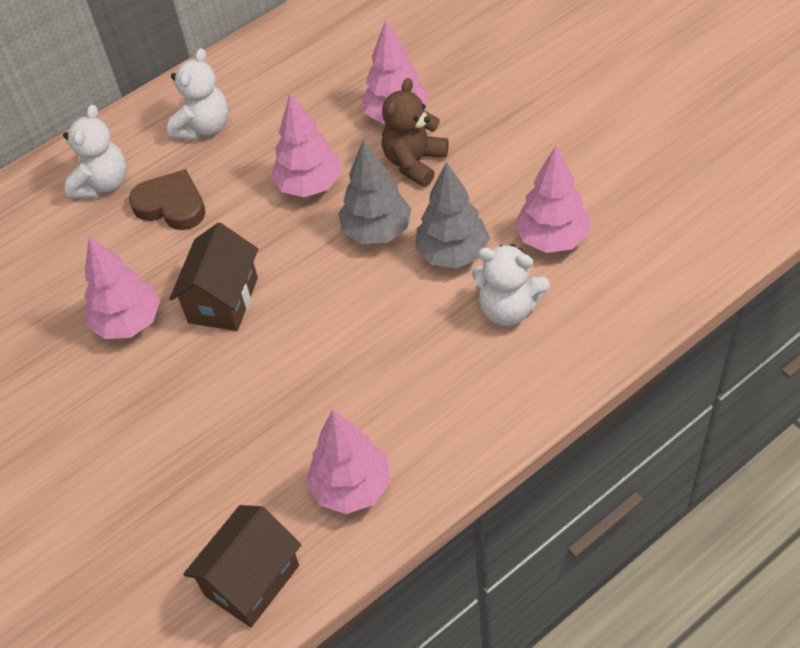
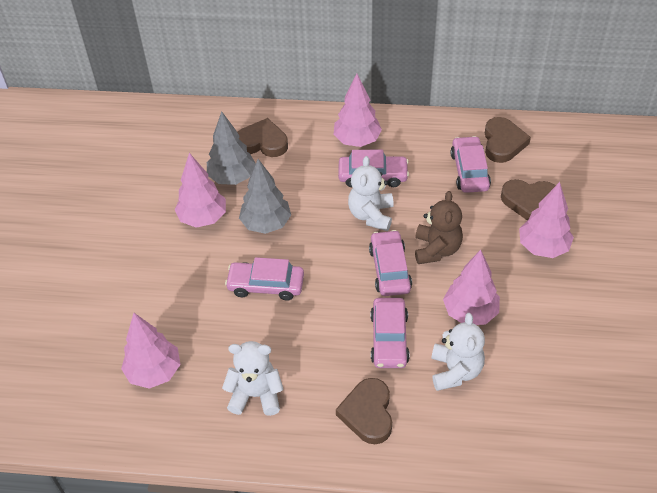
brown heart: [129,169,206,230] = 1 -> [237,118,288,157] [336,378,392,444] [485,117,531,163] [501,179,556,221] = 4
brown house: [169,223,258,331] [183,505,301,627] = 2 -> none = 0
pink car: none = 0 -> [225,257,304,301] [338,150,409,187] [369,230,412,296] [370,298,410,368] [450,136,491,193] = 5

